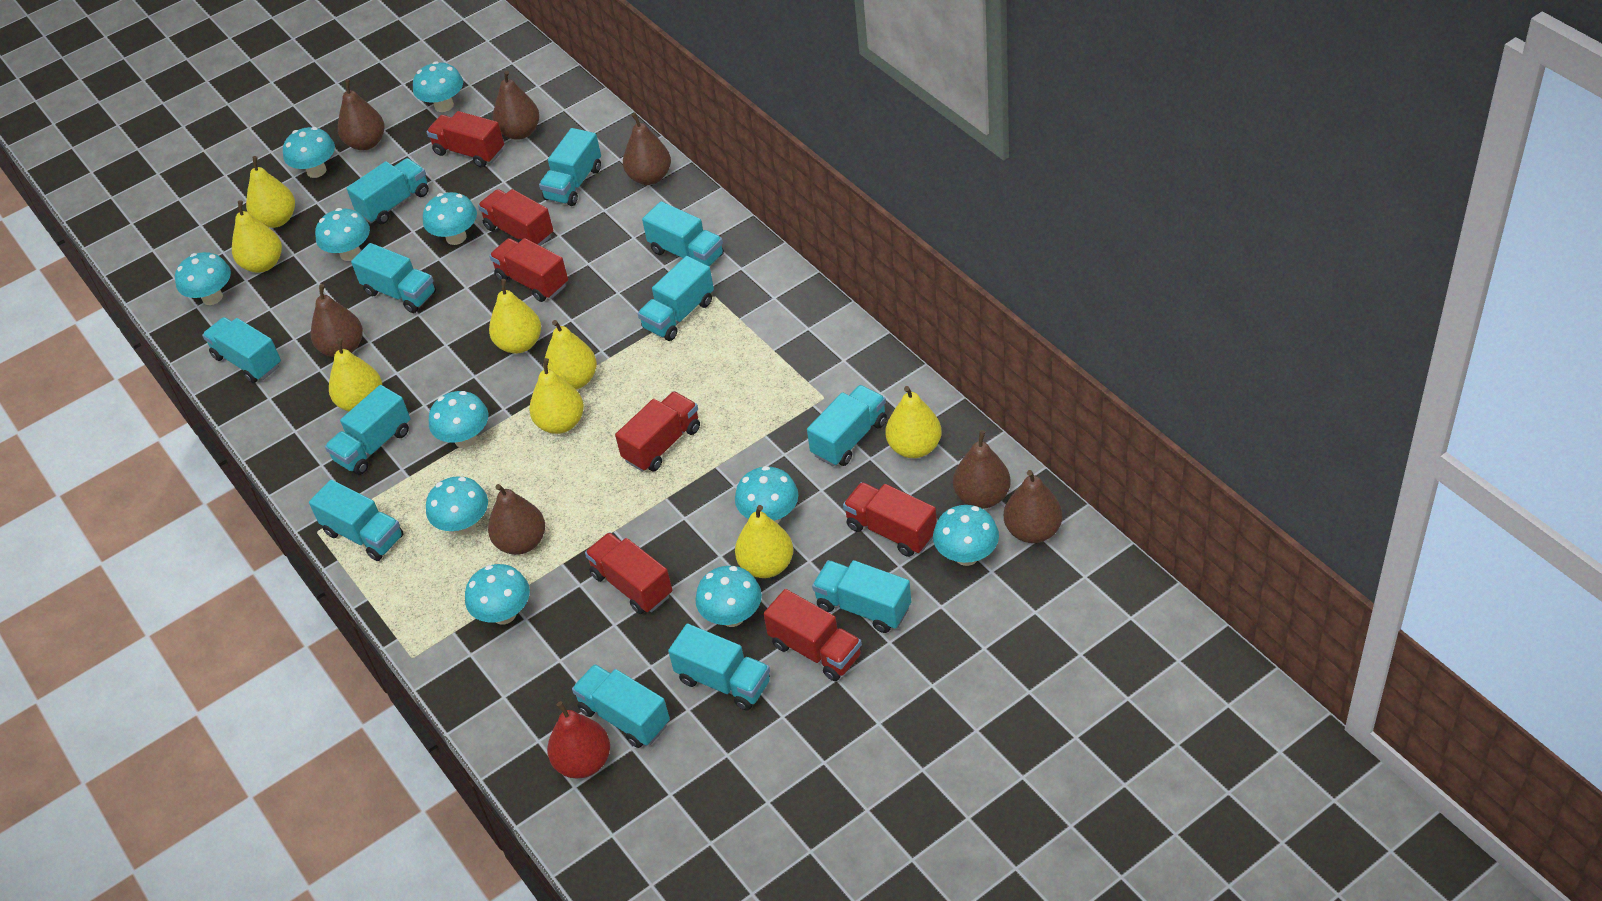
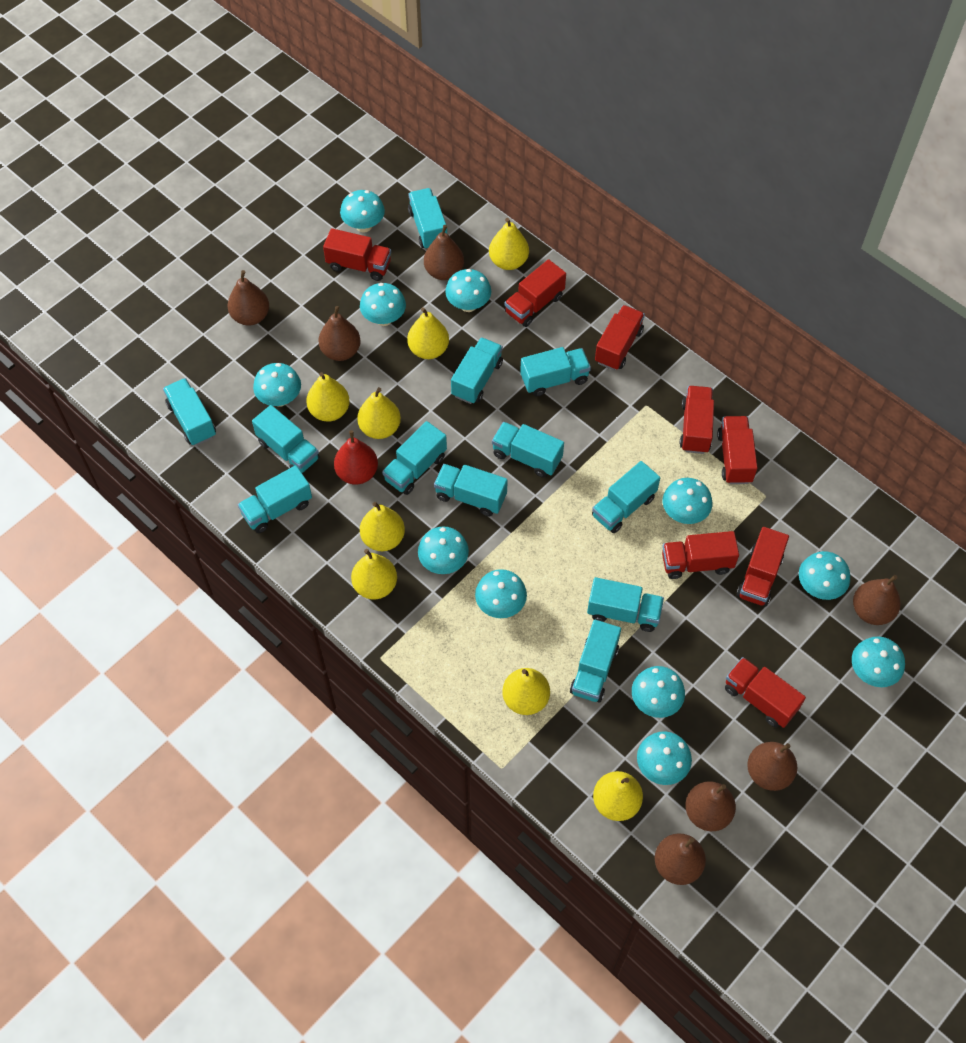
red truck: [427,111,504,167] [478,189,553,246] [489,238,568,302] [585,532,672,614] [615,391,700,472] [763,589,862,681] [843,482,937,557] = 7 -> [323,228,391,281] [504,259,566,327] [595,305,645,370] [662,531,739,579] [679,386,714,454] [717,416,758,484] [725,657,806,728] [737,527,789,607] = 8

